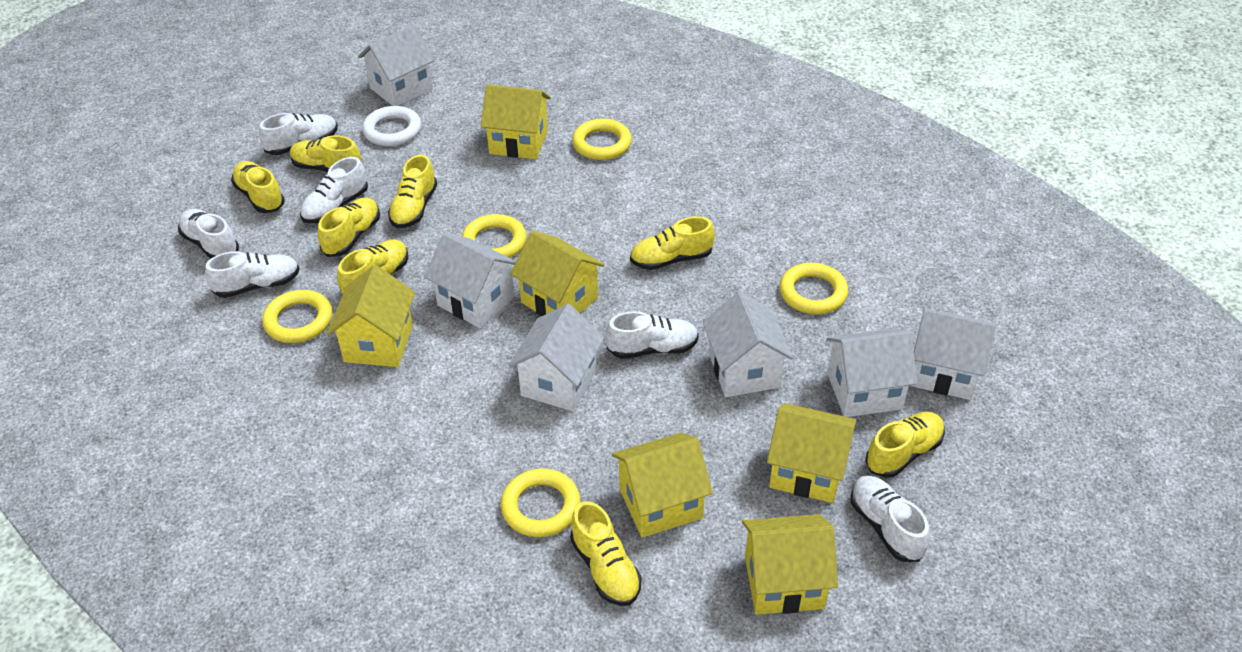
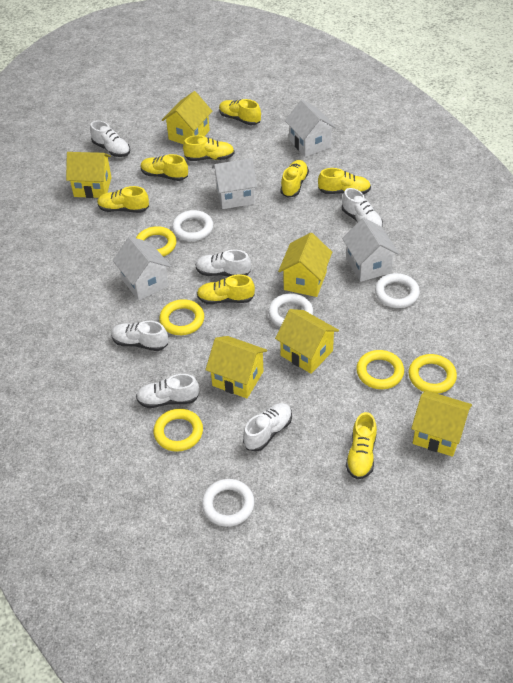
white house: [358,25,435,106] [424,233,516,328] [508,304,604,411] [703,291,793,397] [826,329,918,417] [910,308,996,400] = 6 -> [113,236,171,300] [212,158,257,209] [285,100,336,157] [342,218,399,282] = 4
white ring: [362,106,421,146] = 1 -> [172,210,213,241] [202,479,254,527] [268,293,313,327] [375,273,420,308] = 4

